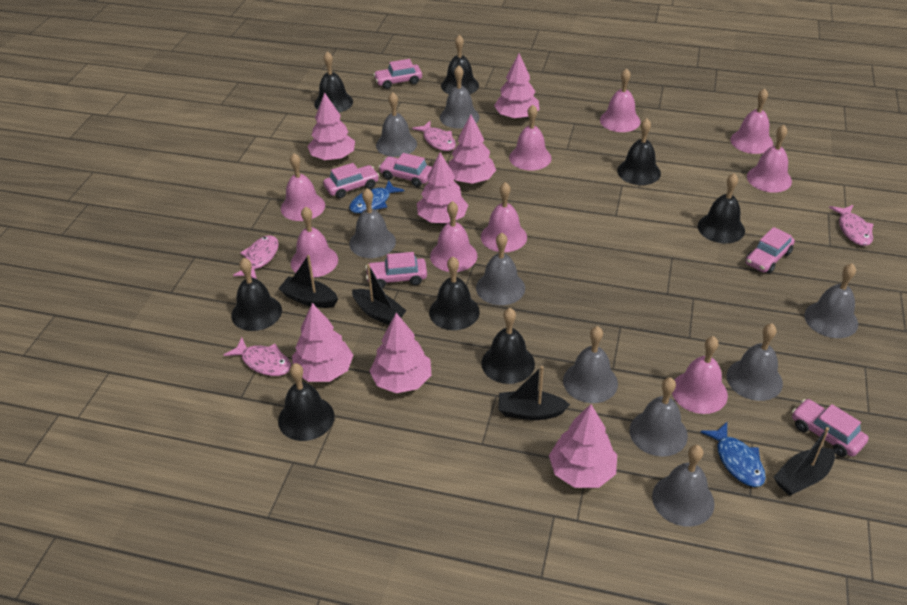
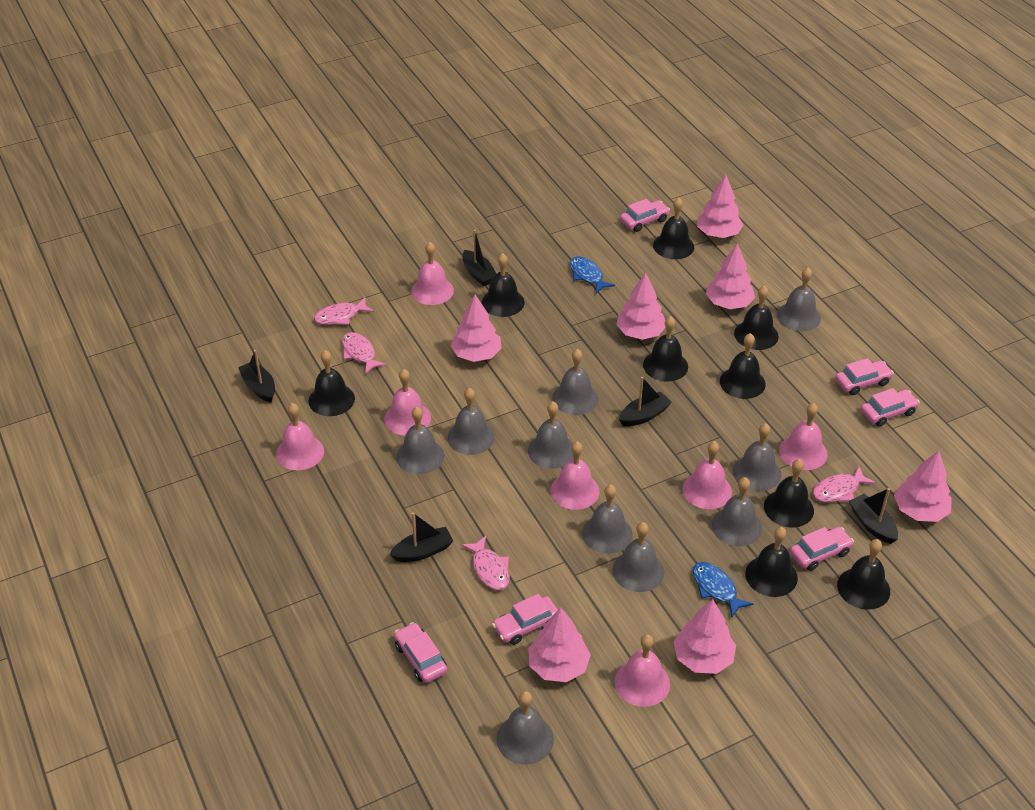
black bell: [231,258,282,331] [278,363,334,441] [314,52,353,113] [429,257,480,330] [441,35,479,94] [481,308,535,384] [617,118,661,185] [698,173,745,243] = 8 -> [309,350,355,416] [482,253,525,317] [643,316,688,382] [653,197,694,259] [720,333,766,399] [734,286,779,350] [745,527,798,597] [764,459,814,528] [837,539,890,610] = 9
black boat: [278,255,338,308] [352,264,407,325] [498,366,570,420] [773,427,835,496] = 4 -> [238,350,275,402] [390,512,453,562] [462,230,496,286] [619,377,672,426] [849,488,898,544] = 5
grey bell: [349,188,396,258] [376,92,417,157] [440,65,479,129] [476,233,525,305] [563,326,618,403] [629,377,688,457] [652,445,715,527] [727,324,783,401] [804,263,858,338] = 9 -> [396,407,444,474] [447,388,495,455] [497,691,554,765] [528,402,574,469] [552,349,599,415] [582,485,633,554] [612,522,664,592] [712,477,762,546] [733,423,781,491] [777,268,821,331] = 10
pink bell: [281,153,325,221] [291,207,338,278] [430,201,477,272] [481,182,527,252] [509,105,551,170] [600,68,640,132] [672,336,728,414] [730,88,773,154] [747,125,792,192] = 9 -> [276,403,324,470] [384,369,431,435] [411,242,454,305] [550,442,600,510] [615,634,670,707] [683,441,732,509] [779,403,827,470] = 7

